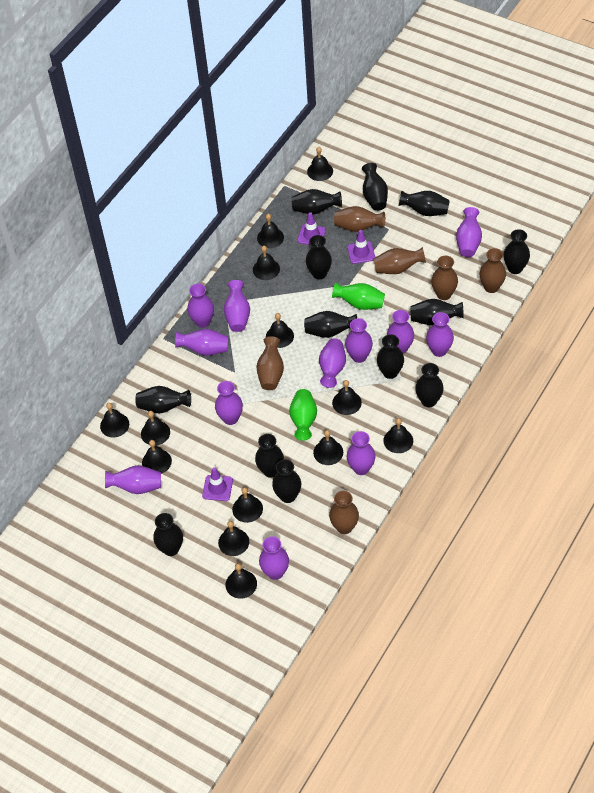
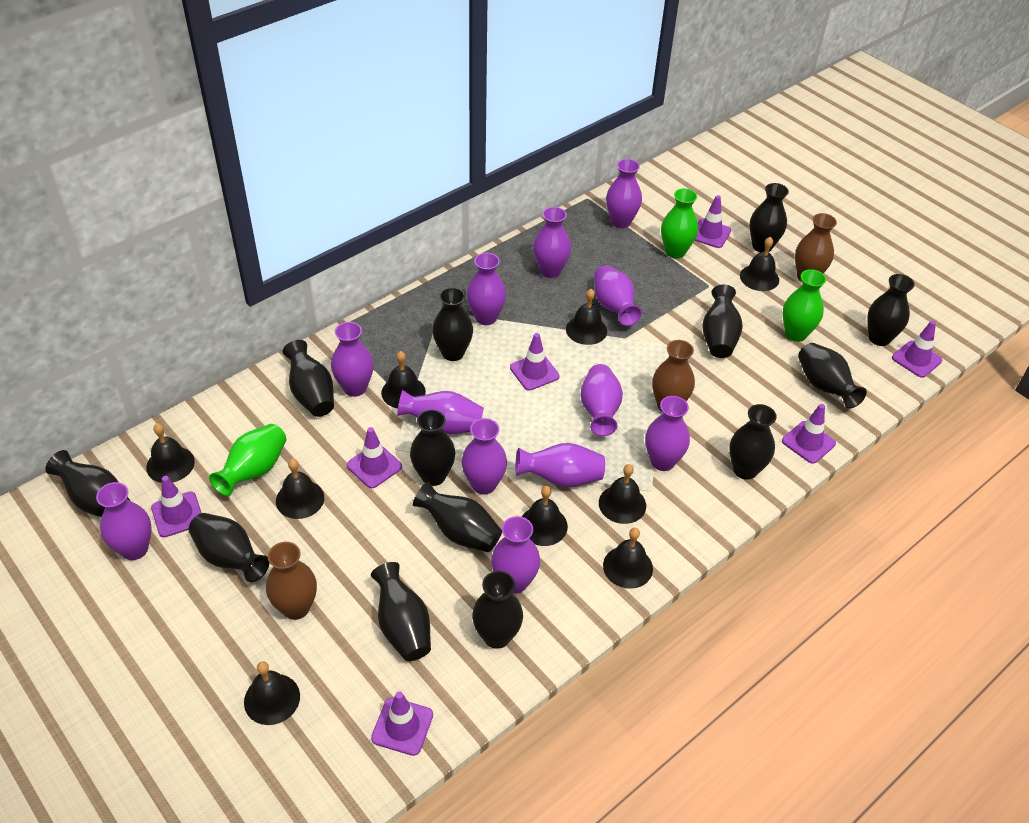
black bell: [100,403,129,438] [141,411,170,446] [142,440,172,474] [218,521,249,556] [226,563,257,599] [232,487,263,523] [253,246,280,280] [257,214,284,248] [266,313,294,348] [307,147,333,181] [313,430,343,465] [332,380,362,415] [383,418,413,453] = 13 -> [146,423,195,483] [244,661,300,725] [276,459,324,519] [381,351,426,408] [522,486,568,546] [566,289,607,345] [599,464,646,524] [603,528,653,589] [740,237,779,291] = 9
brown vase: [257,336,284,390] [329,491,359,534] [334,206,385,232] [373,247,426,274] [431,256,458,300] [480,248,506,293] = 6 -> [266,542,317,620] [652,340,695,412] [795,213,837,282] = 3
green vase: [289,389,317,441] [332,282,385,310] = 2 -> [209,424,286,496] [661,188,698,259] [783,269,826,342] = 3
purple traffic cone: [202,467,233,501] [297,212,326,245] [347,230,375,264] = 3 -> [151,476,202,537] [347,427,402,488] [371,691,433,756] [510,333,560,391] [695,195,731,248] [782,404,836,464] [892,321,942,378] = 7

